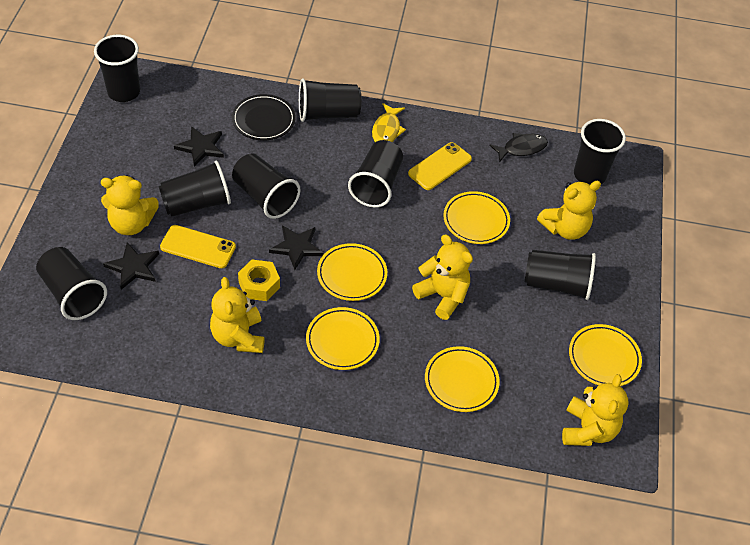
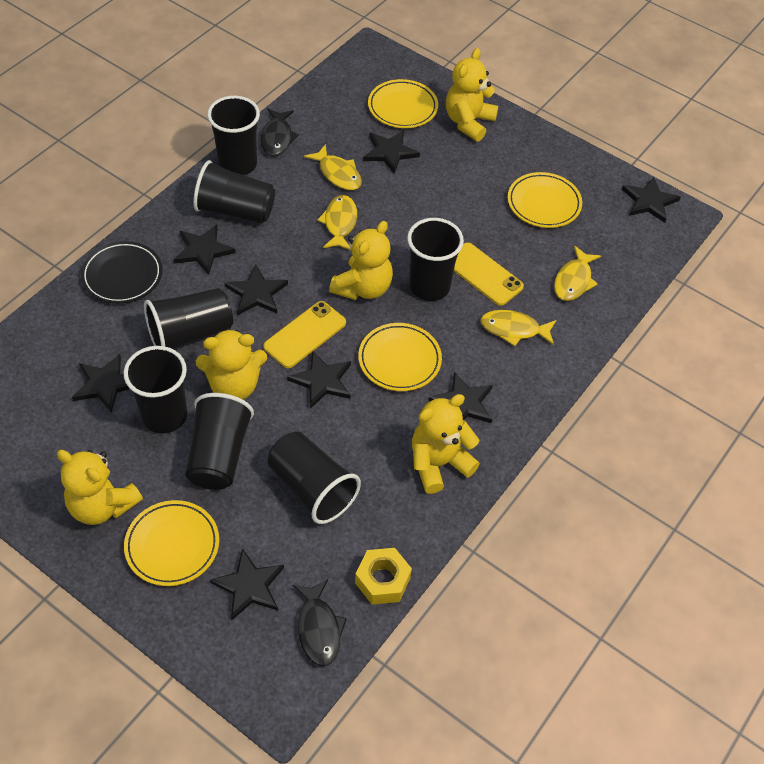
black cup: [36,247,107,320] [94,35,140,102] [158,160,231,217] [232,153,300,219] [299,78,361,122] [348,140,403,208] [525,250,596,300] [574,119,626,185] = 8 -> [124,346,187,434] [144,288,233,349] [185,393,254,490] [193,160,275,224] [207,96,260,175] [268,432,361,524] [407,218,464,301] = 7
black fish: [489,133,548,162] = 1 -> [261,109,299,156] [293,579,347,666] = 2
black star: [103,242,159,290] [174,126,224,167] [269,225,324,270] = 3 -> [72,354,130,413] [173,225,236,275] [210,548,284,620] [225,265,288,315] [287,351,351,409] [363,130,420,174] [428,372,493,423] [622,177,681,223] = 8
yellow fish: [372,103,406,142] = 1 -> [304,144,362,190] [317,195,357,250] [480,310,556,346] [554,246,601,301] = 4
yellow plate: [306,307,380,370] [317,243,387,301] [425,346,500,412] [443,191,510,244] [569,324,642,386] = 5 -> [124,500,219,586] [358,323,442,391] [368,79,438,128] [508,172,582,228] = 4

